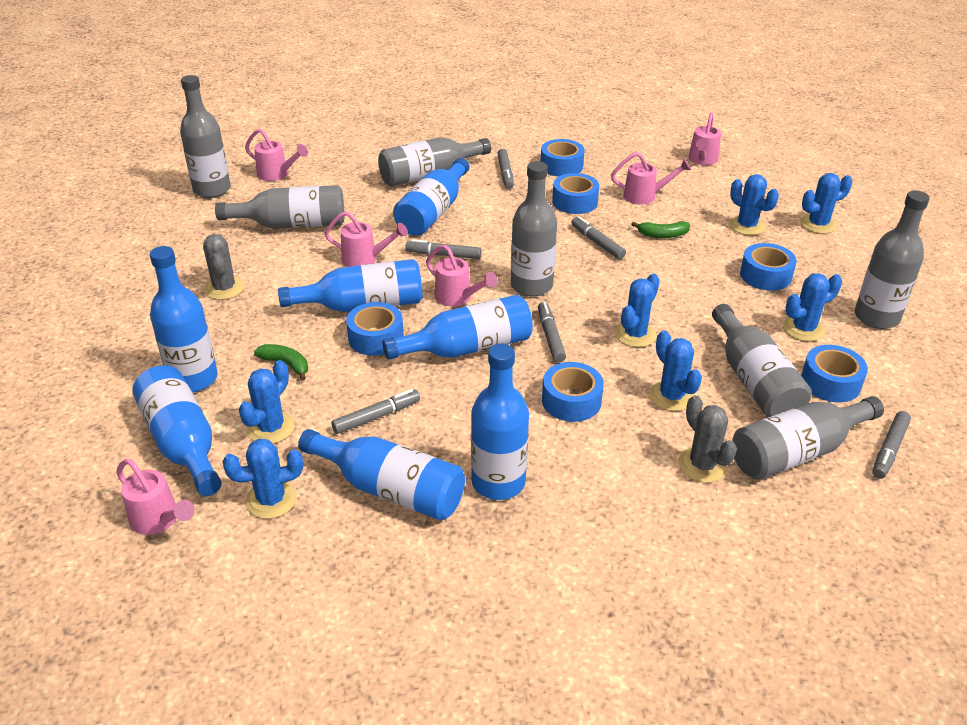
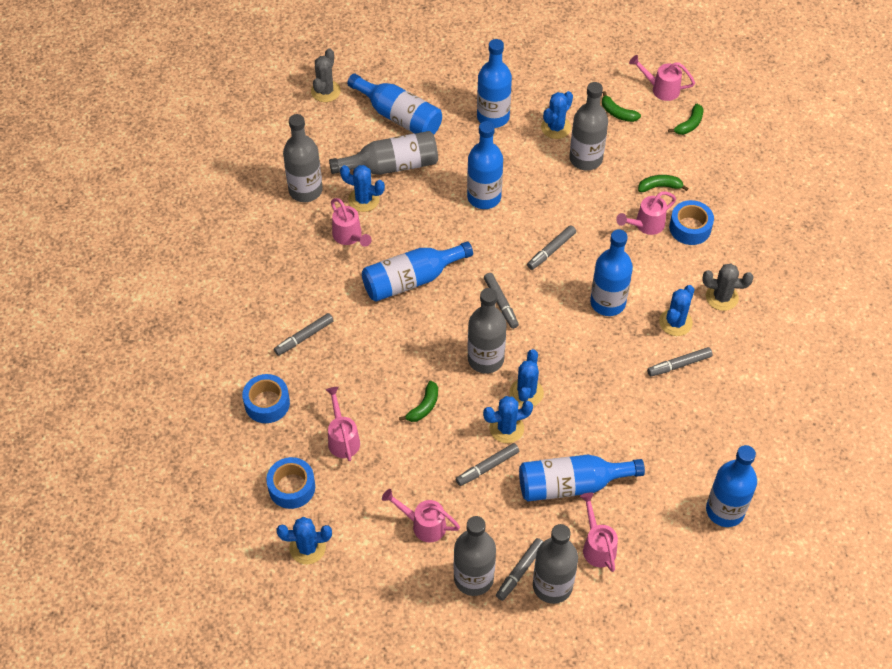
blue cactus: [223,439,303,519] [239,360,295,444] [615,274,660,347] [649,330,702,411] [729,174,779,235] [783,273,842,342] [800,173,852,234] = 7 -> [277,517,332,564] [340,165,385,212] [483,396,533,443] [509,349,544,407] [541,91,573,139] [659,285,695,336] = 6
blue tape: [346,302,404,356] [540,139,585,177] [542,362,604,422] [552,173,599,214] [740,243,797,291] [801,345,868,402] = 6 -> [242,374,290,423] [266,457,315,509] [669,200,714,245] = 3
green banana: [254,344,308,381] [631,221,690,238] = 2 -> [399,381,438,422] [602,91,641,122] [638,175,688,192] [668,104,703,135] = 4
grey bottle: [180,75,231,198] [215,185,344,229] [378,137,491,186] [511,161,557,296] [712,304,812,417] [732,396,884,480] [855,191,930,329] = 7 -> [283,114,323,202] [329,131,438,175] [454,516,496,596] [467,288,507,374] [533,524,578,604] [570,82,608,171] = 6

